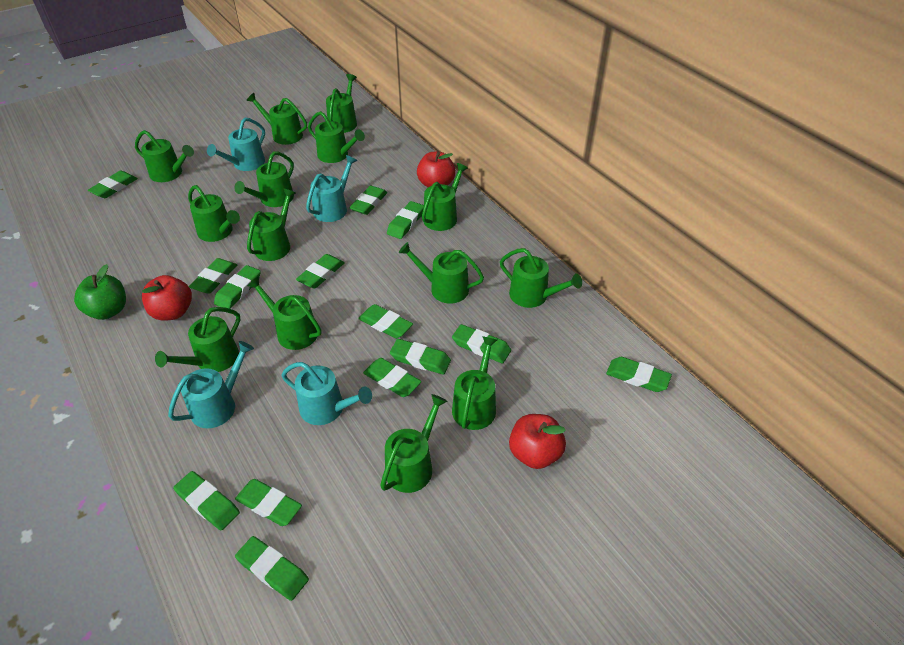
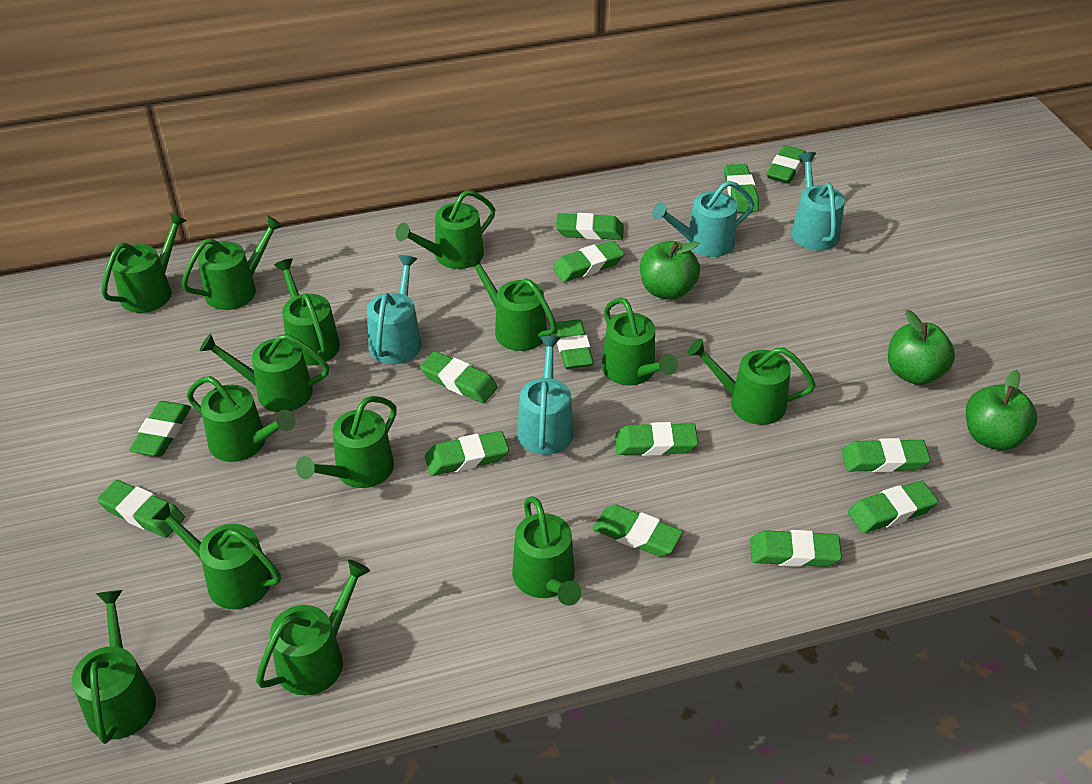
green apple: [74,264,126,320] = 1 -> [640,241,700,300] [888,310,955,385] [966,370,1037,450] = 3
red apple: [142,275,192,321] [417,152,456,187] [509,414,566,469] = 3 -> none = 0

